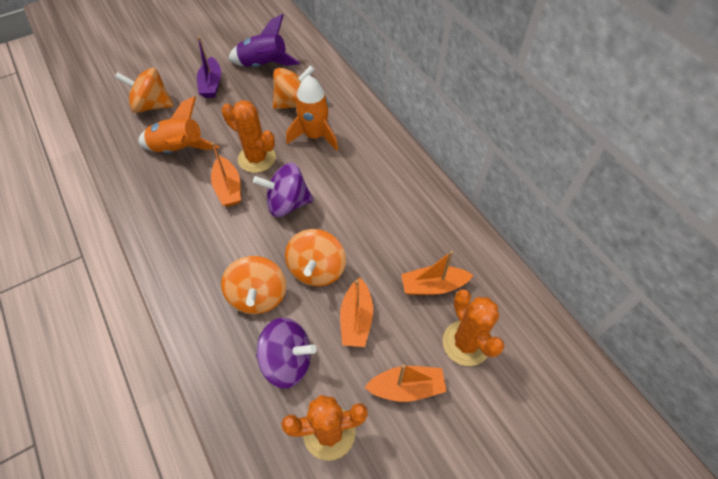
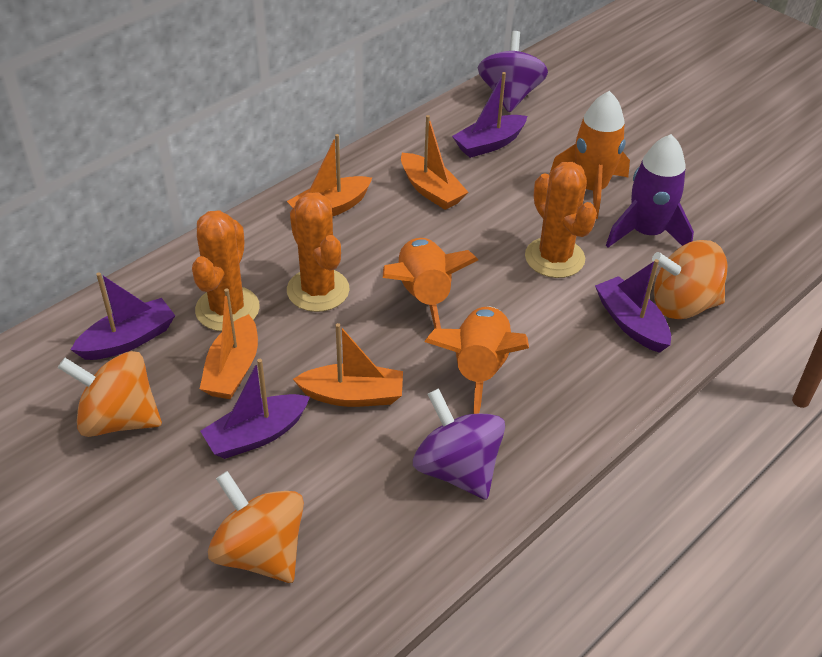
orange rocket: [138,96,219,153] [286,75,338,151] = 2 -> [383,238,478,329] [424,307,529,414] [549,91,630,219] = 3
orange spinning top: [114,68,174,113] [221,256,286,314] [273,65,315,109] [285,229,346,286] = 4 -> [58,351,162,437] [208,471,304,583] [652,240,728,319] = 3
purple boat: [197,36,221,98] = 1 -> [71,272,175,360] [200,359,310,459] [452,72,527,158] [595,259,671,353] = 4

